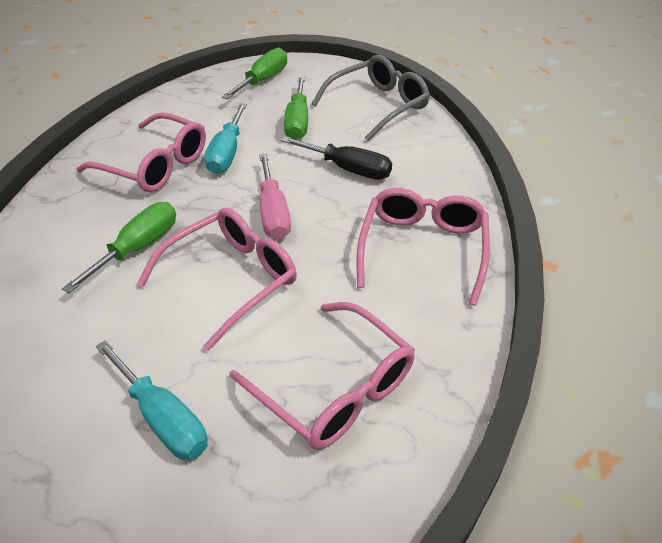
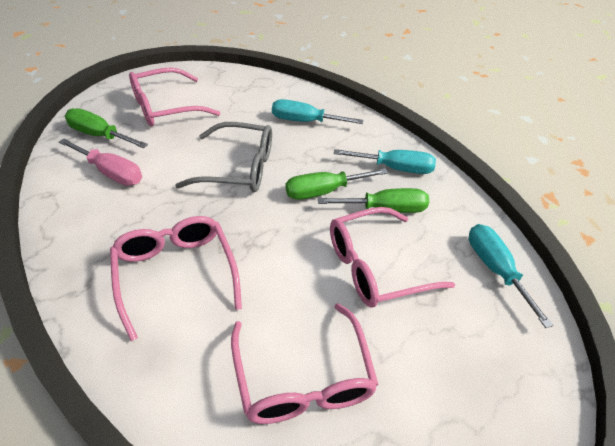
black screwdriver: [281,136,392,180] = 1 -> none = 0
turquoise screwdriver: [96,340,208,460] [204,103,247,174] = 2 -> [272,99,364,124] [334,149,436,174] [469,224,553,328] = 3

